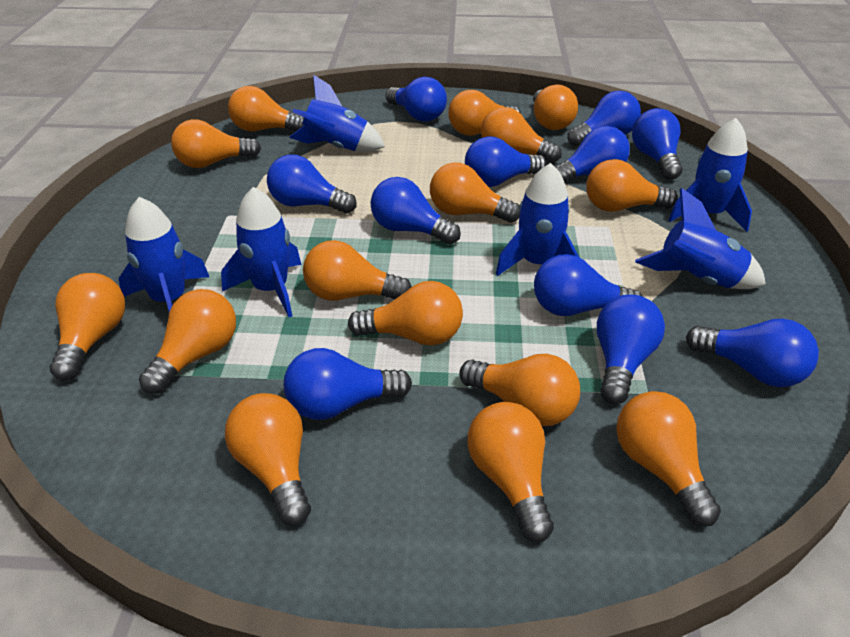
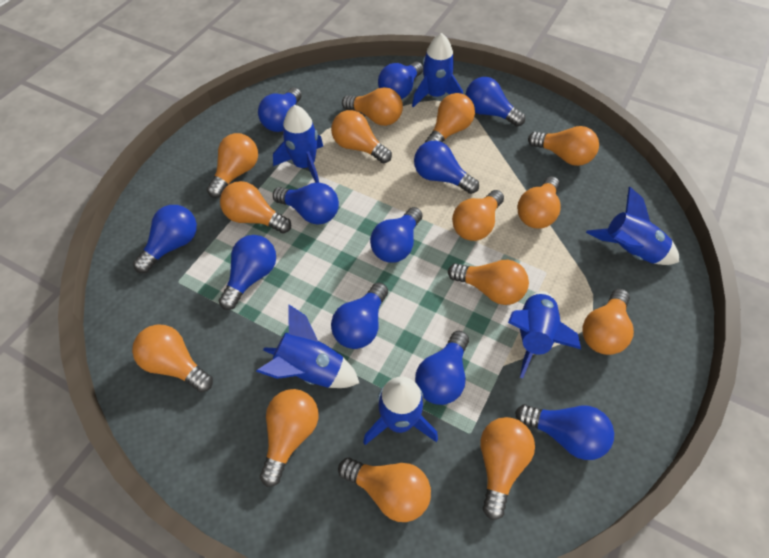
orange light bulb: [50,273,125,381] [139,289,236,394] [171,119,261,168] [225,393,311,526] [228,86,304,132] [303,240,412,301] [348,281,463,345] [430,162,520,223] [448,90,521,136] [459,354,580,426] [468,402,554,542] [481,107,562,163] [533,84,578,130] [586,159,678,212] [616,391,721,527] = 15 -> [132,325,213,392] [207,133,258,198] [220,181,291,233] [260,389,318,487] [331,110,392,164] [338,458,431,522] [342,87,403,126] [425,93,475,142] [448,260,529,305] [452,190,504,241] [481,417,535,520] [517,176,560,229] [528,126,599,166] [582,289,634,355] = 14

